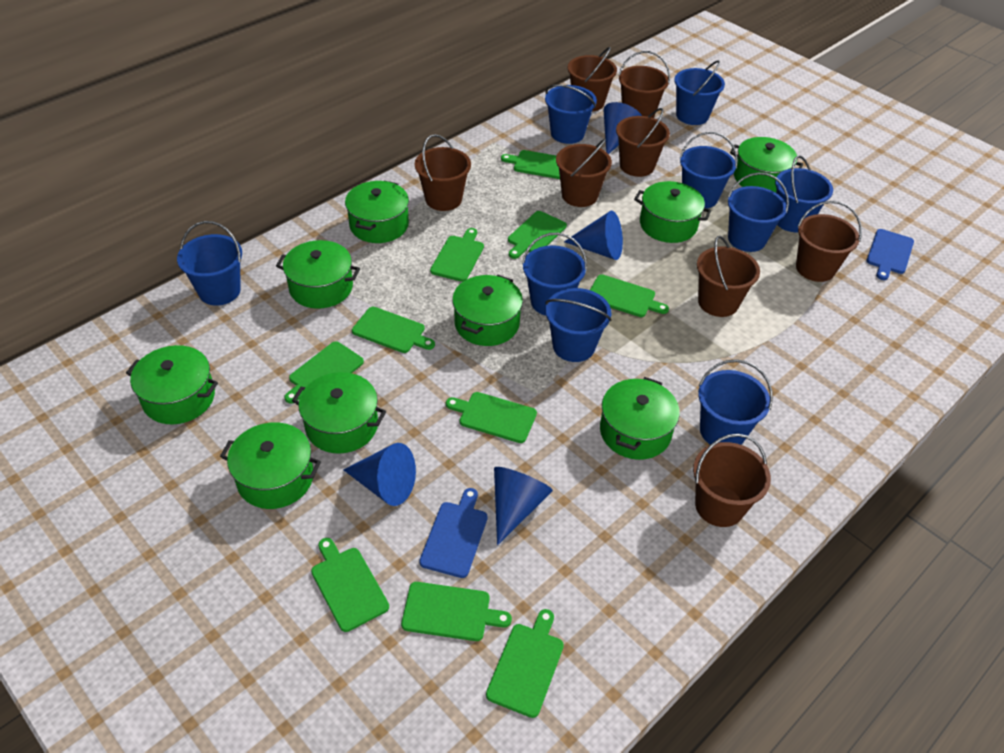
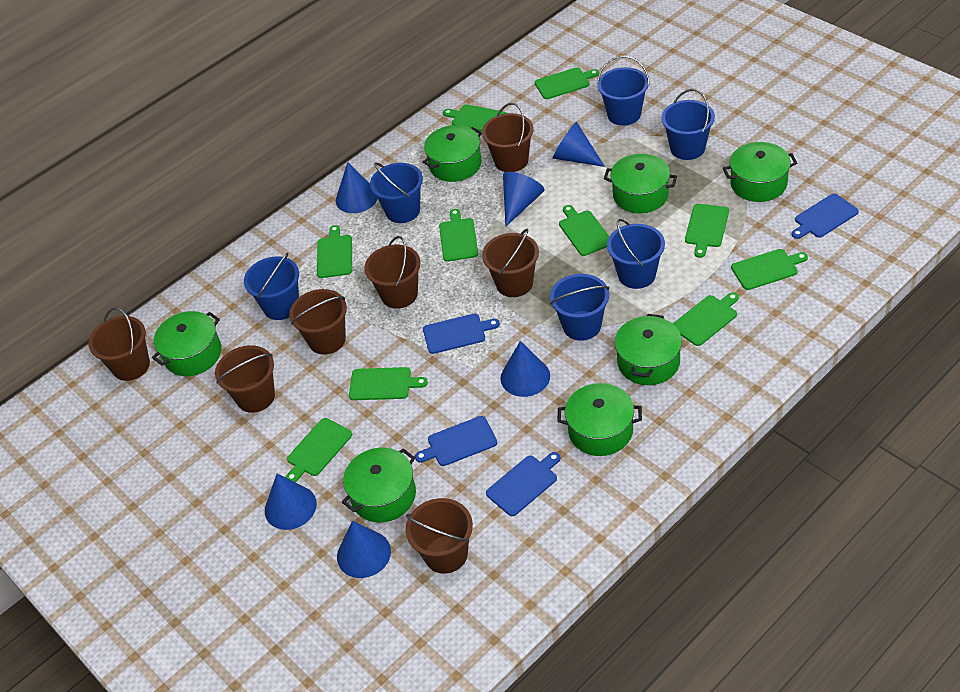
blue bucket: [177,221,242,306] [522,233,587,316] [545,84,597,144] [545,288,612,362] [674,60,725,125] [679,132,738,208] [698,359,773,445] [728,172,789,252] [775,155,833,232] = 9 -> [244,253,299,320] [370,162,423,223] [550,274,609,341] [597,56,650,126] [607,219,665,289] [661,89,715,160] = 6
blue cone: [344,443,416,506] [494,467,553,545] [564,211,623,260] [603,102,642,154] = 4 -> [265,474,317,530] [336,162,378,213] [337,521,391,578] [500,341,550,397] [503,172,544,227] [553,122,605,167] = 6
blue cutting board: [419,488,488,578] [867,229,914,280] = 2 -> [415,416,497,466] [423,314,500,354] [486,452,561,516] [791,194,859,239] = 4
brown bucket: [415,134,471,211] [556,139,612,207] [568,47,617,111] [616,108,670,177] [618,51,670,118] [693,433,771,527] [697,236,760,317] [796,201,862,282] = 8 -> [89,307,150,381] [215,345,275,413] [289,289,347,355] [364,236,421,309] [406,498,473,574] [482,103,534,172] [482,229,539,297] = 7
green pot: [126,345,218,424] [220,422,321,509] [276,240,360,309] [292,372,386,454] [345,181,409,243] [452,275,523,346] [600,377,680,460] [634,181,711,243] [730,137,803,193] = 9 -> [152,311,221,376] [342,448,416,522] [423,125,482,182] [557,383,642,456] [604,154,677,213] [615,314,682,385] [723,142,797,202] = 7

